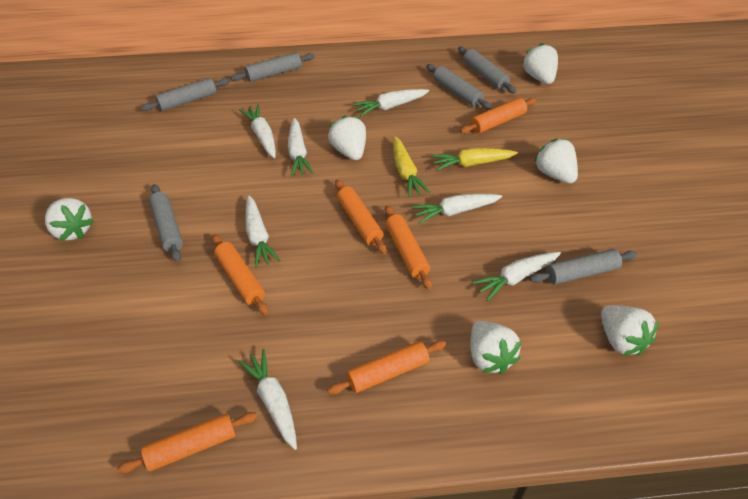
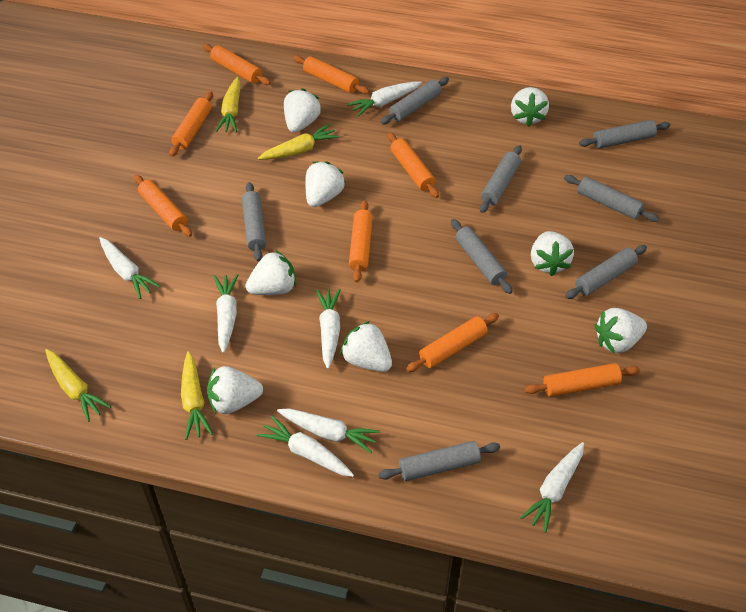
grey rolling pin: [141,78,230,111] [149,184,183,262] [231,52,314,82] [426,64,492,110] [458,46,517,93] [530,249,637,285] = 6 -> [242,182,266,261] [378,441,500,481] [381,77,449,125] [451,219,512,294] [480,145,522,213] [564,175,659,222] [565,245,647,299] [579,120,670,149] = 8
orange rolling pin: [117,412,257,473] [212,234,268,315] [327,340,446,395] [335,179,387,254] [385,205,432,290] [460,98,537,134] = 6 -> [134,175,192,237] [170,92,213,157] [203,44,271,85] [293,56,369,94] [349,200,373,282] [388,133,439,198] [406,313,499,372] [525,363,640,397] = 8
white strawberry: [45,198,94,241] [328,116,366,160] [470,321,521,374] [522,43,558,84] [534,139,578,183] [601,305,659,356] = 6 -> [207,366,263,414] [245,250,296,295] [284,89,321,133] [305,161,346,207] [340,321,392,372] [511,87,549,127] [531,231,574,276] [594,308,647,354] = 8
yellow carrot: [393,136,430,198] [431,148,518,171] = 2 -> [45,349,111,422] [181,351,213,440] [216,77,241,133] [258,124,340,160] = 4

